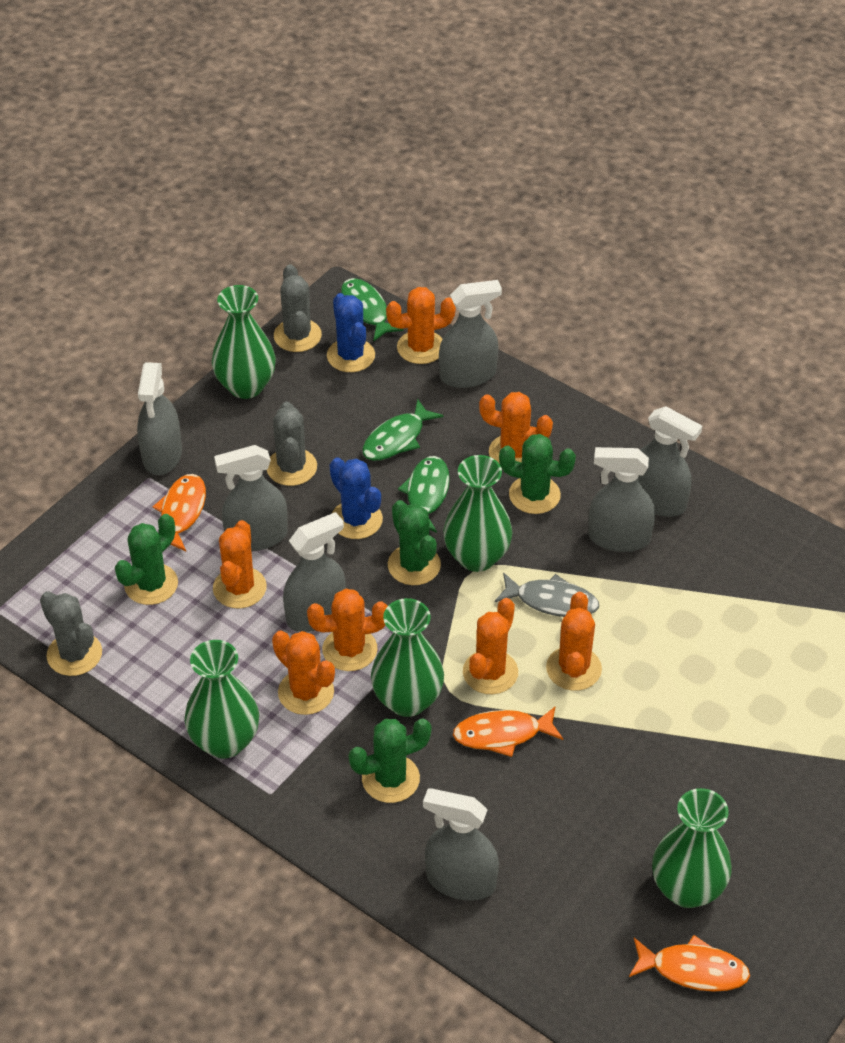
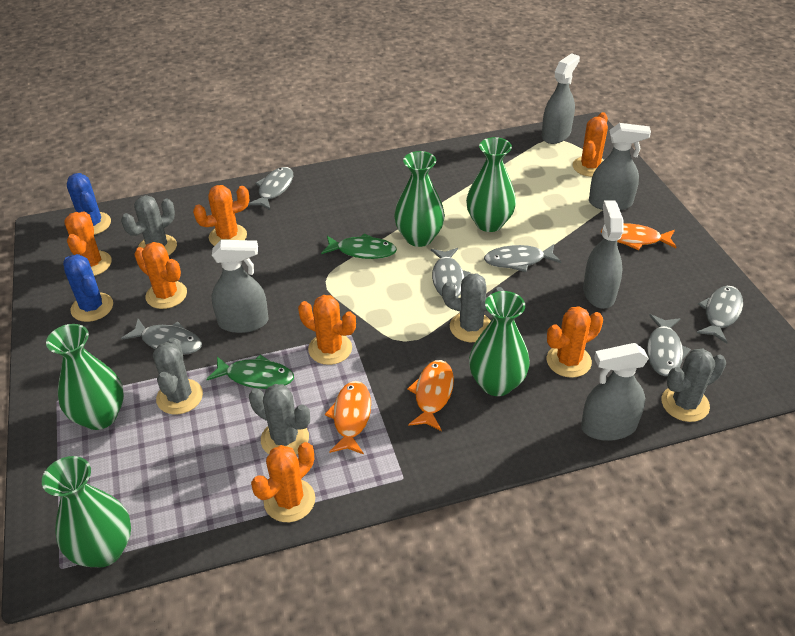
green cactus: [115,514,178,605] [349,719,431,803] [388,500,441,585] [499,434,576,514] = 4 -> none = 0
green fish: [341,278,403,341] [362,399,444,461] [398,456,450,533] = 3 -> [206,354,294,389] [321,233,397,259] = 2
grey cactus: [40,591,102,676] [267,402,317,486] [274,264,322,352] = 3 -> [121,195,177,256] [153,338,203,415] [249,384,310,455] [442,273,504,342] [661,349,726,422] = 5
grey fish: [495,573,599,617] = 1 -> [121,319,202,355] [248,167,293,210] [431,248,471,297] [484,244,561,272] [647,314,691,376] [696,286,743,343] = 6
grey spray bottle: [137,362,182,475] [214,445,288,551] [283,512,346,632] [423,788,499,901] [439,280,502,388] [588,447,655,552] [638,406,702,517] = 7 -> [212,240,269,333] [542,53,580,144] [581,343,649,441] [583,200,624,309] [589,123,651,210] = 5

